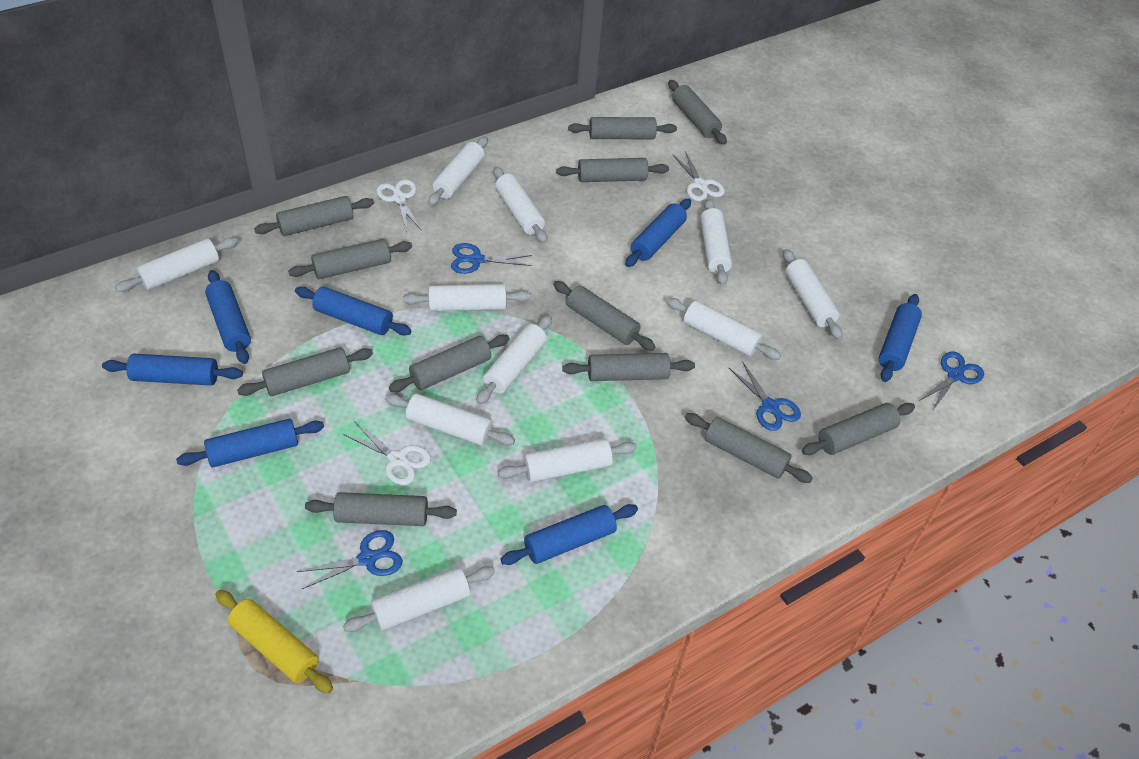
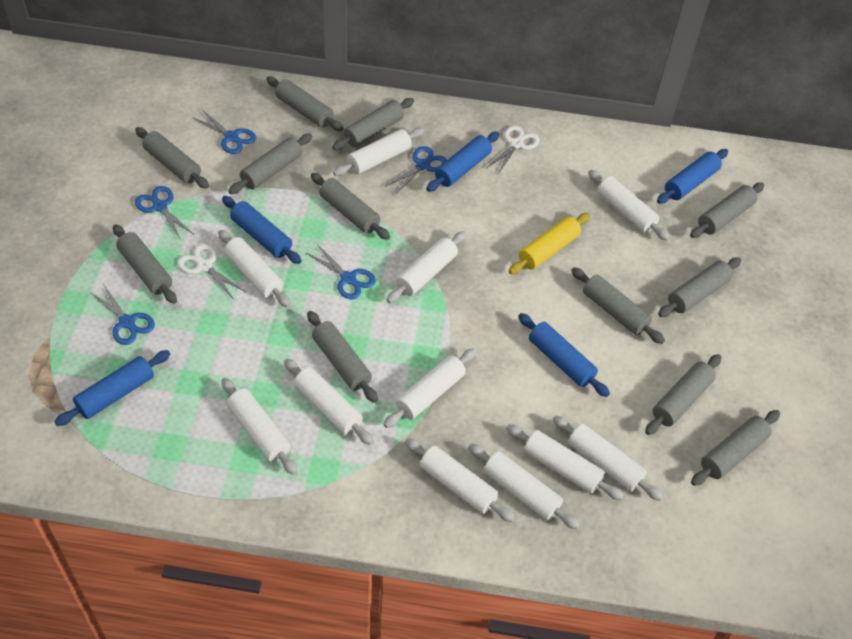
blue rolling pin: [102,353,243,386] [176,419,324,467] [205,270,251,364] [295,287,412,336] [500,504,638,565] [625,198,691,267] [879,294,922,382] = 7 -> [55,350,170,426] [222,196,302,264] [426,132,499,192] [518,313,610,397] [657,149,728,204] = 5
blue scissors: [296,530,403,589] [451,243,532,274] [729,361,801,431] [919,352,984,410] = 4 -> [90,284,155,345] [135,186,193,240] [192,110,256,154] [307,244,376,300] [385,146,447,194] = 5
white scissors: [342,421,431,485] [376,179,422,232] [673,151,725,201] = 3 -> [178,244,246,300] [486,126,540,174] = 2

